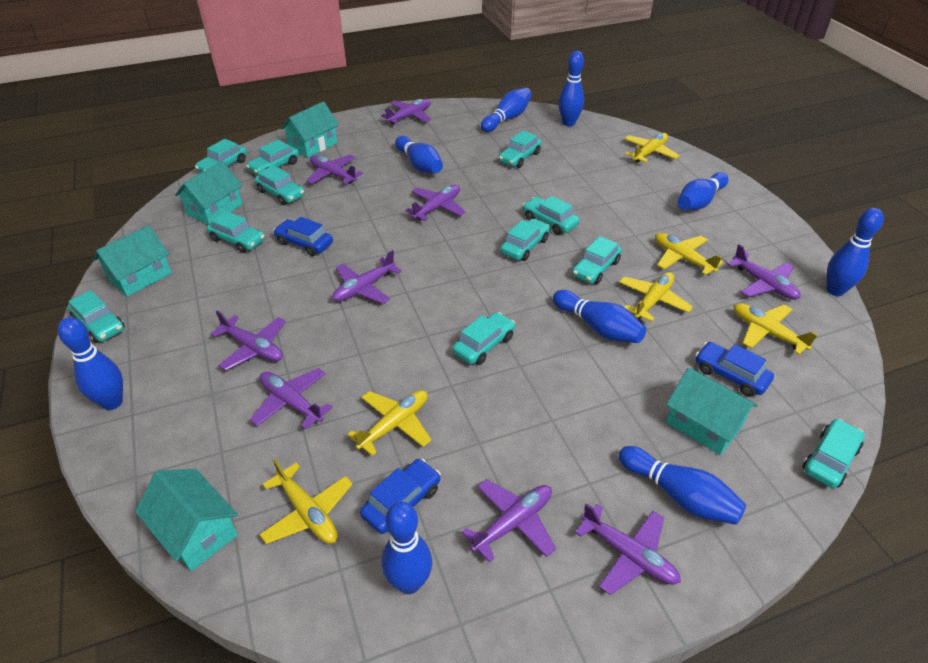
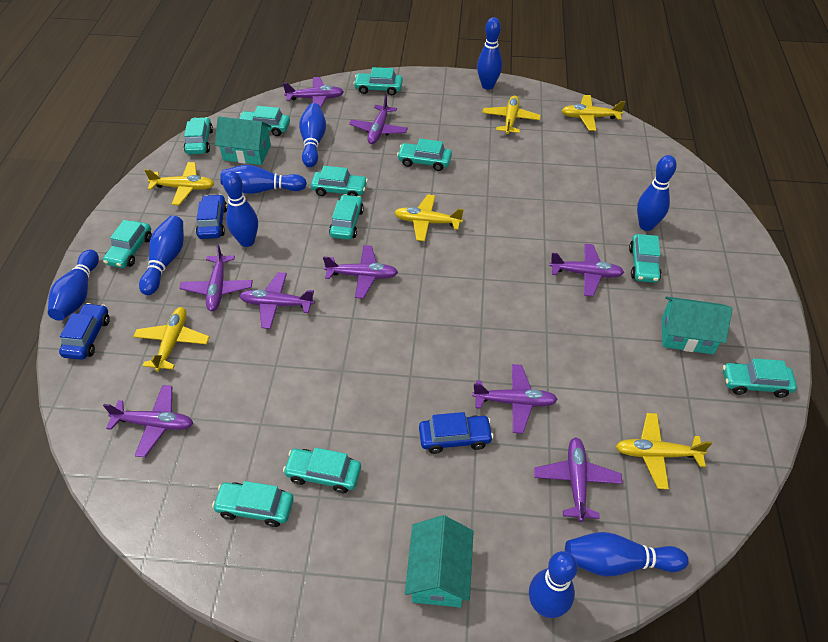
turquoise house: [94,225,172,297] [135,469,238,571] [175,161,243,225] [280,101,339,158] [666,368,758,455] = 5 -> [215,116,271,165] [405,515,474,607] [662,296,732,354] = 3

